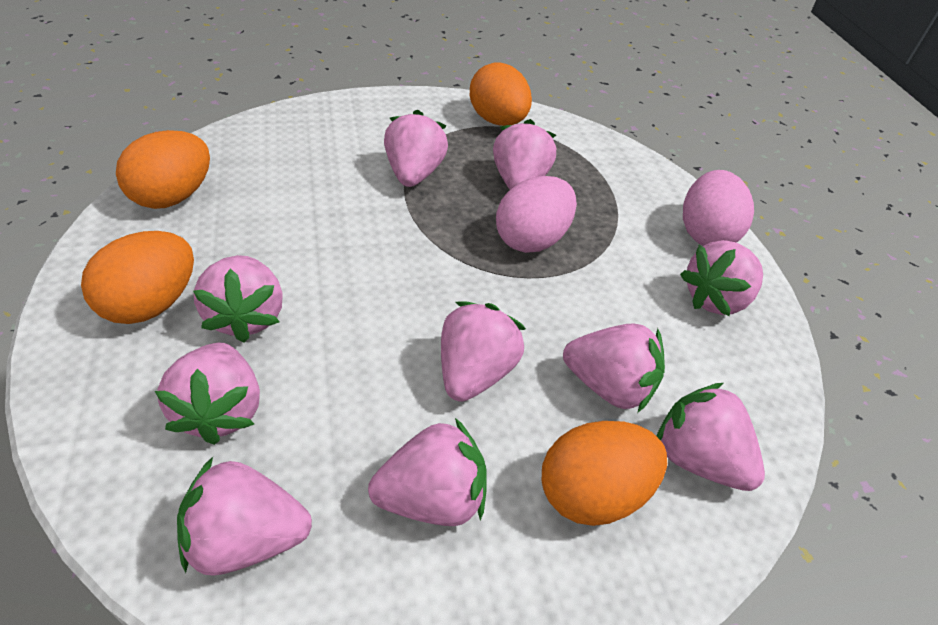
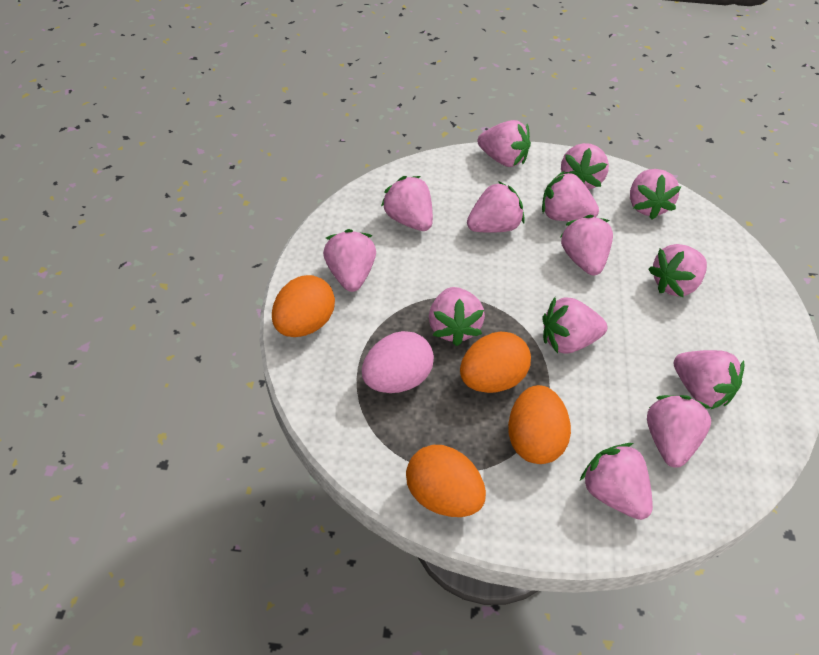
pink egg: [496,176,577,253] [683,170,754,246] = 2 -> [362,331,434,393] = 1
pink strawberry: [155,343,260,445] [177,457,312,576] [193,255,283,342] [368,418,487,526] [384,110,448,187] [441,301,526,402] [493,119,556,190] [563,323,665,413] [656,383,765,491] [680,240,763,316] = 10 -> [323,229,376,292] [381,176,433,231] [429,287,485,346] [467,181,525,233] [478,120,531,167] [542,171,599,221] [543,297,607,354] [560,215,613,276] [561,143,609,189] [580,443,653,520] [630,169,681,219] [647,395,711,468] [648,244,707,297] [674,350,745,410] = 14

